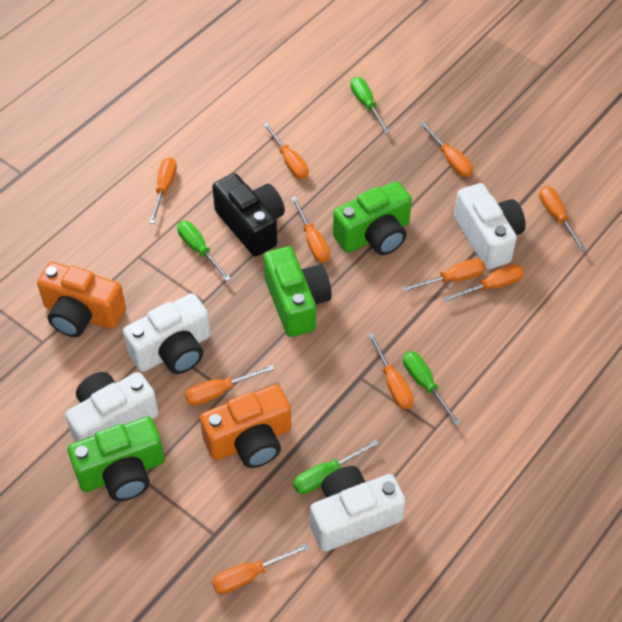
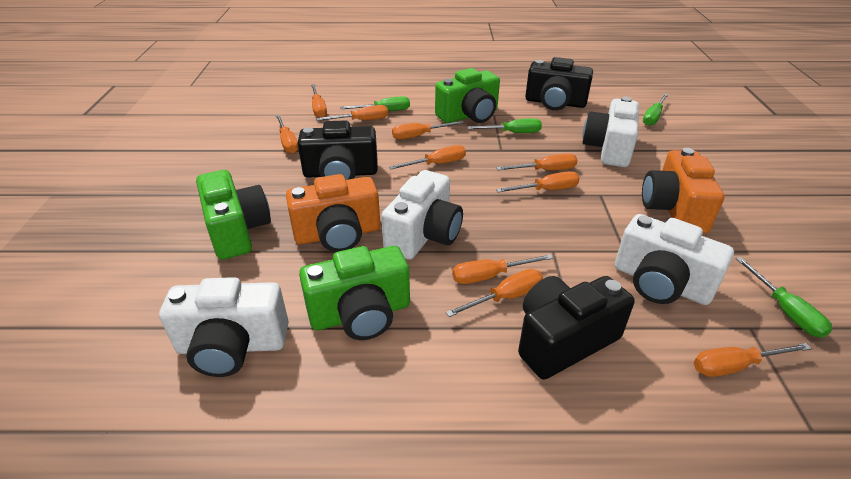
black camera: [212,173,285,256] = 1 -> [298,120,378,180] [518,276,635,379] [525,57,593,110] = 3

